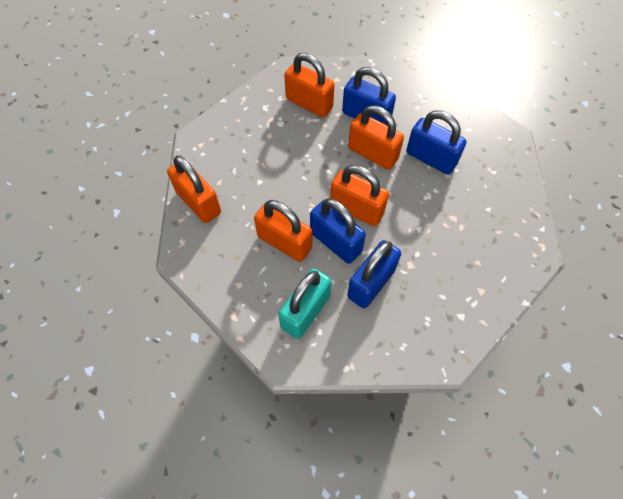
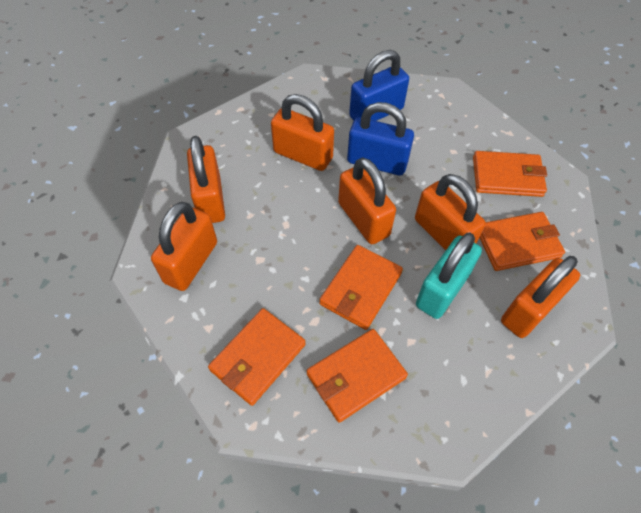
blue padlock: [310,198,366,264] [342,67,396,126] [347,240,401,308] [406,110,467,175] = 4 -> [347,102,414,176] [349,50,409,121] = 2
orange padlock: [167,156,221,223] [254,200,312,262] [284,53,335,117] [330,165,389,226] [348,105,404,170] = 5 -> [151,202,217,291] [187,136,225,223] [271,94,334,171] [338,157,396,244] [415,174,486,251] [501,256,580,338] = 6
orange wallet: none = 0 -> [208,308,306,406] [307,329,408,423] [319,245,403,330] [473,151,547,197] [479,212,565,271] = 5

